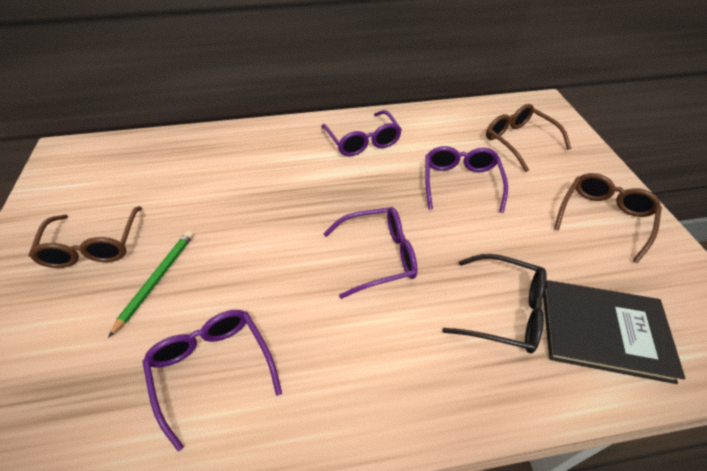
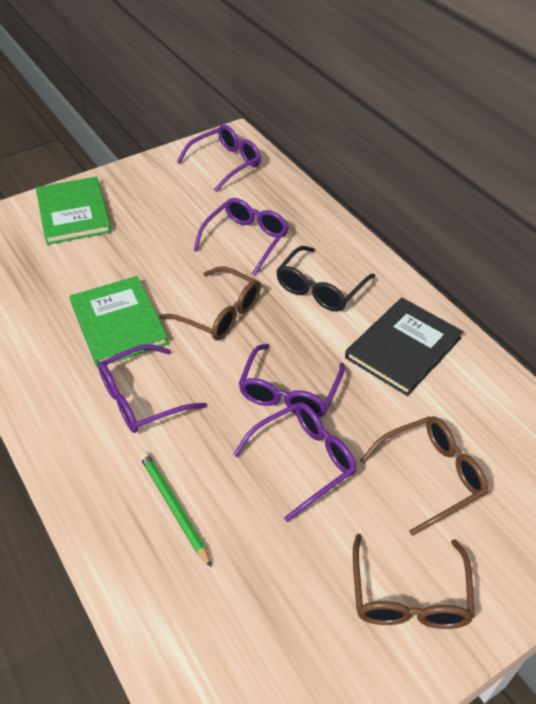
green book: none = 0 -> [36,177,112,245] [70,276,169,367] = 2
purple glasses: [142,310,282,452] [321,110,402,156] [323,207,417,299] [425,146,508,213] = 4 -> [98,344,207,433] [177,125,261,192] [193,198,289,276] [233,402,356,522] [239,344,345,417] = 5

